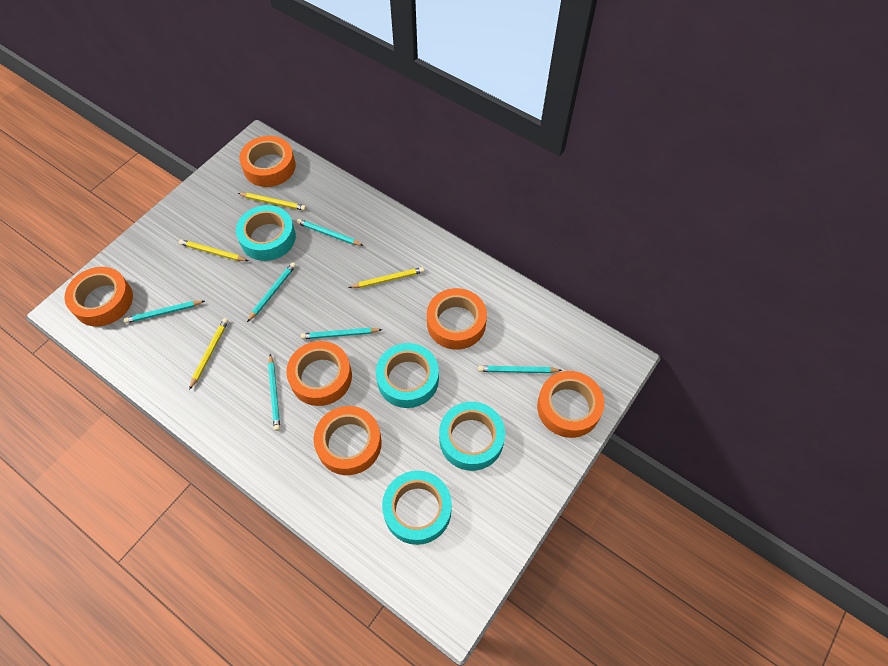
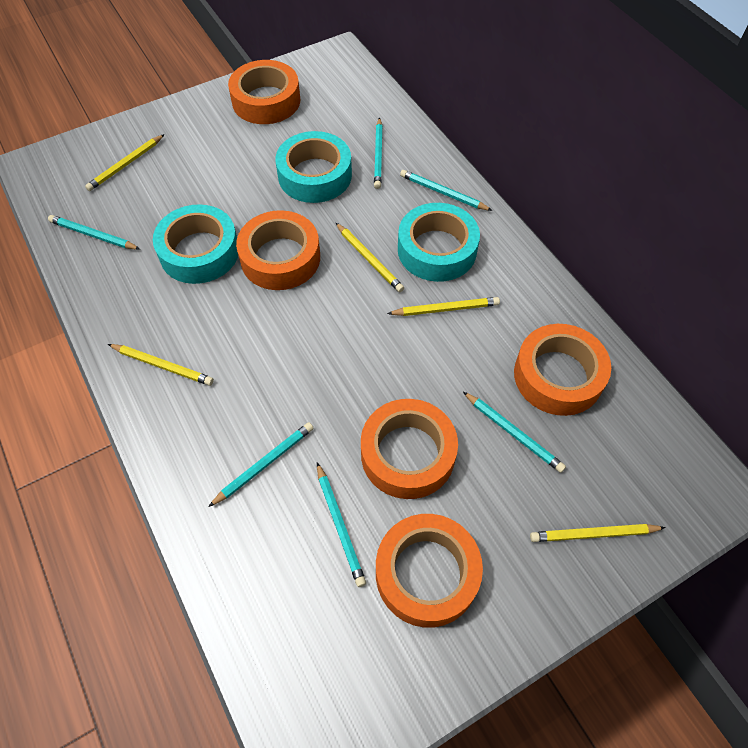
orange tape: [64,267,133,326] [239,136,296,187] [286,341,352,406] [313,406,382,475] [427,288,487,349] [537,371,604,438] = 6 -> [228,60,300,124] [236,210,320,290] [361,399,458,499] [376,514,483,628] [514,324,611,416] = 5
turquoise tape: [236,205,296,261] [376,343,439,408] [382,471,452,545] [439,402,505,471] = 4 -> [153,204,238,284] [275,131,352,203] [398,203,480,282] = 3
yellow pencil: [179,239,248,261] [189,318,228,390] [238,193,306,211] [349,267,424,288] = 4 -> [85,134,165,191] [108,344,214,386] [336,223,404,292] [387,297,500,316] [530,524,666,542] = 5

